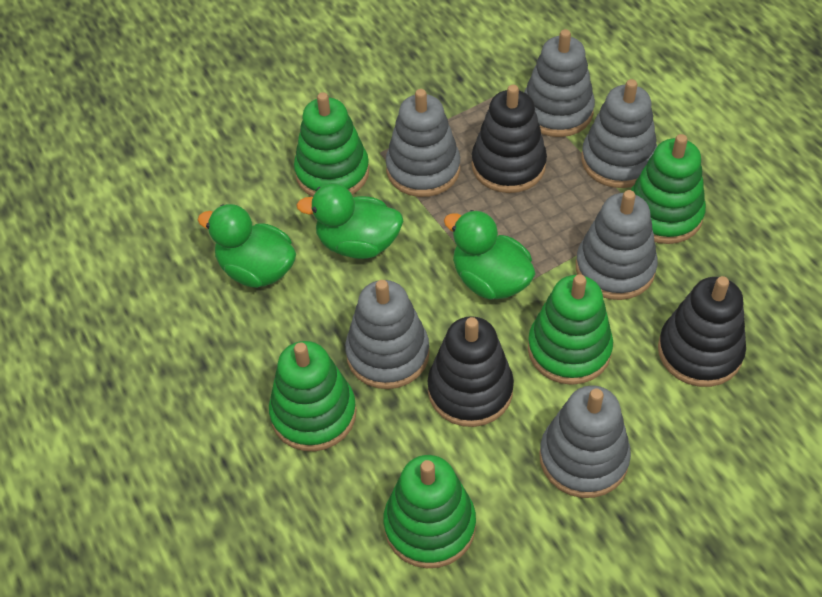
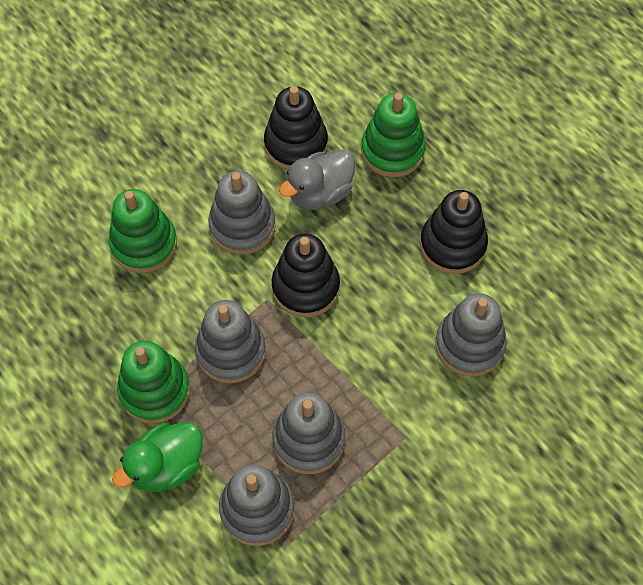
green duck: [198,204,296,288] [296,183,403,259] [444,210,535,300] = 3 -> [112,423,202,492] = 1
green stacking toy: [269,341,357,451] [294,92,369,197] [383,455,476,568] [528,274,613,385] [631,134,706,244] = 5 -> [109,189,177,273] [117,341,190,424] [361,93,426,177] = 3
grey duck: none = 0 -> [279,150,355,210] = 1
grey stacking toy: [345,280,430,389] [386,89,460,197] [524,29,595,137] [539,385,631,498] [576,190,658,300] [581,79,657,188] = 6 -> [195,300,266,383] [208,171,275,255] [219,464,294,546] [272,392,345,474] [435,293,507,376] = 5

